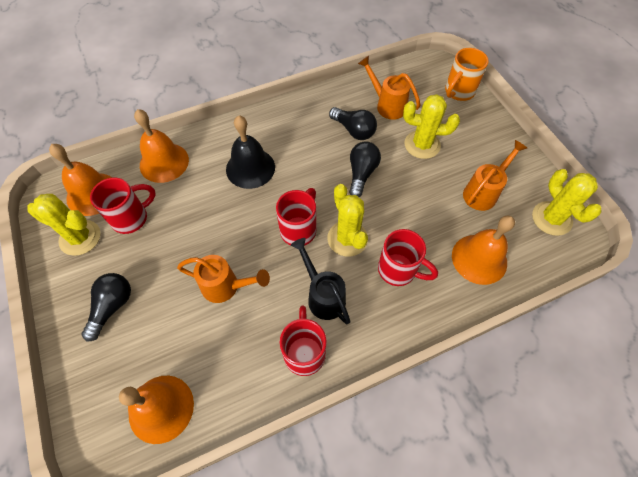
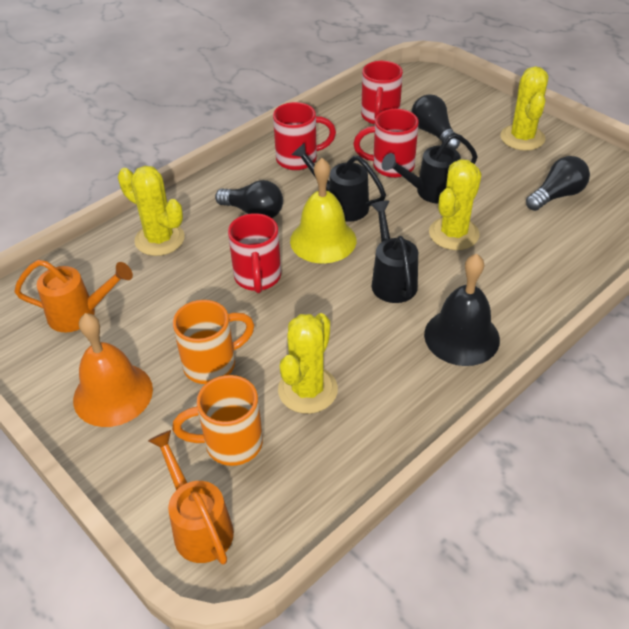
black watering can: [291,238,351,324] = 1 -> [292,143,386,222] [370,200,418,303] [382,133,478,204] = 3
orange bell: [49,144,112,216] [119,376,194,444] [134,109,189,183] [452,215,515,285] = 4 -> [73,313,153,427] = 1
orange mug: [445,48,489,101] = 1 -> [172,375,263,466] [173,300,254,384] = 2
orange watering can: [177,255,270,303] [358,56,421,120] [463,140,527,211] = 3 -> [14,260,133,332] [148,430,234,565] = 2
yellow bell: none = 0 -> [290,158,356,263] = 1

